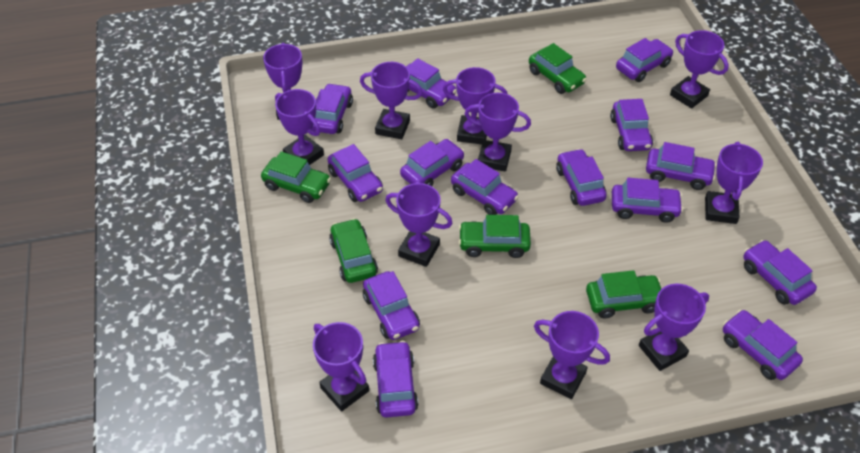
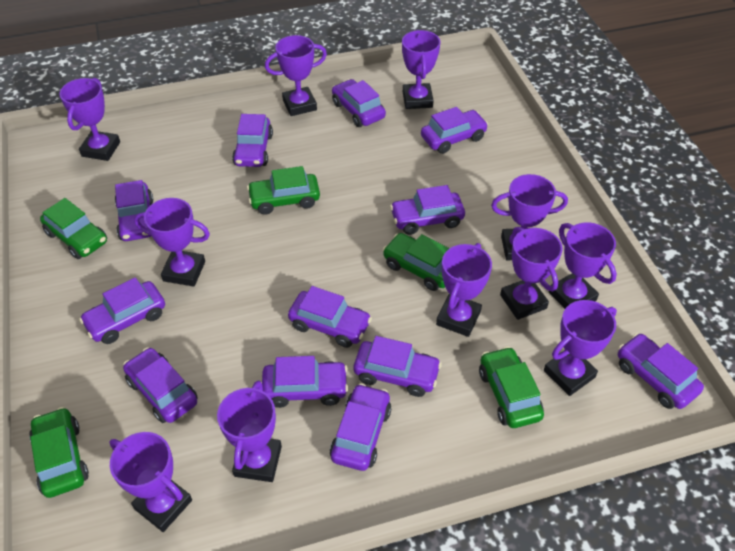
purple car: [311,83,353,134] [328,144,383,202] [363,271,420,340] [373,341,418,418] [400,139,465,186] [406,58,457,109] [451,159,519,215] [556,149,607,206] [610,99,653,151] [612,178,683,223] [616,38,674,82] [646,142,717,190] [723,310,803,380] [743,240,817,305] = 14 -> [79,277,165,344] [115,180,154,241] [123,347,198,423] [232,114,273,167] [262,356,348,408] [288,286,372,348] [330,383,391,471] [332,79,386,127] [354,336,442,397] [390,185,465,235] [421,107,488,154] [618,333,704,409] = 12

